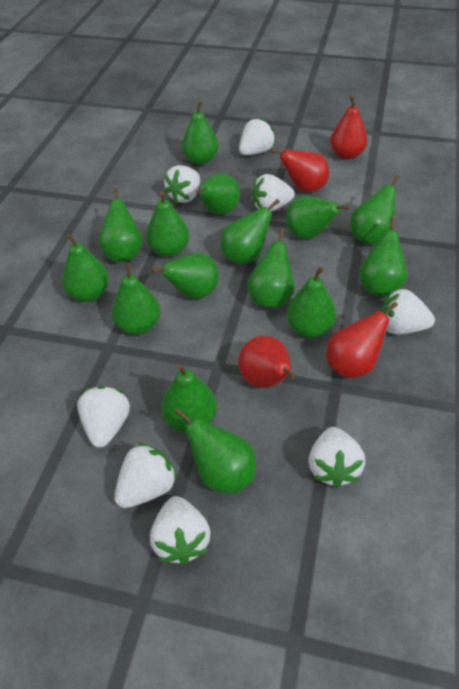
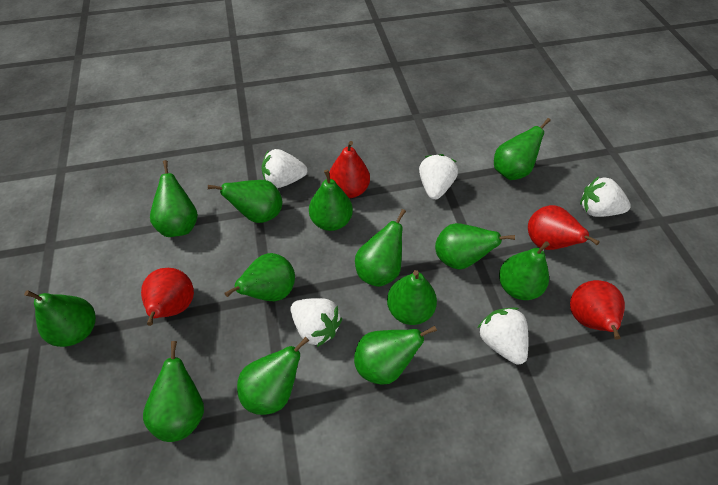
green pear: [62,234,109,302] [98,188,143,262] [111,263,161,335] [146,191,190,257] [151,253,219,299] [161,364,217,433] [175,408,256,494] [182,101,219,165] [196,173,240,215] [220,199,280,264] [247,229,295,309] [286,196,350,239] [287,267,336,338] [350,175,400,245] [359,217,407,297] = 15 -> [24,290,96,347] [143,341,204,442] [150,160,198,237] [208,180,282,223] [225,253,295,301] [237,337,309,415] [309,170,353,231] [354,326,437,385] [355,209,406,287] [387,270,437,325] [435,223,515,269] [494,118,551,180] [499,241,550,300] = 13
white strawberry: [77,386,130,448] [114,443,177,508] [150,496,211,565] [164,165,200,203] [239,118,275,155] [251,174,295,212] [308,427,365,489] [381,289,435,335] = 8 -> [262,149,307,188] [291,298,342,347] [419,154,458,200] [478,307,528,364] [580,176,631,217] = 5

